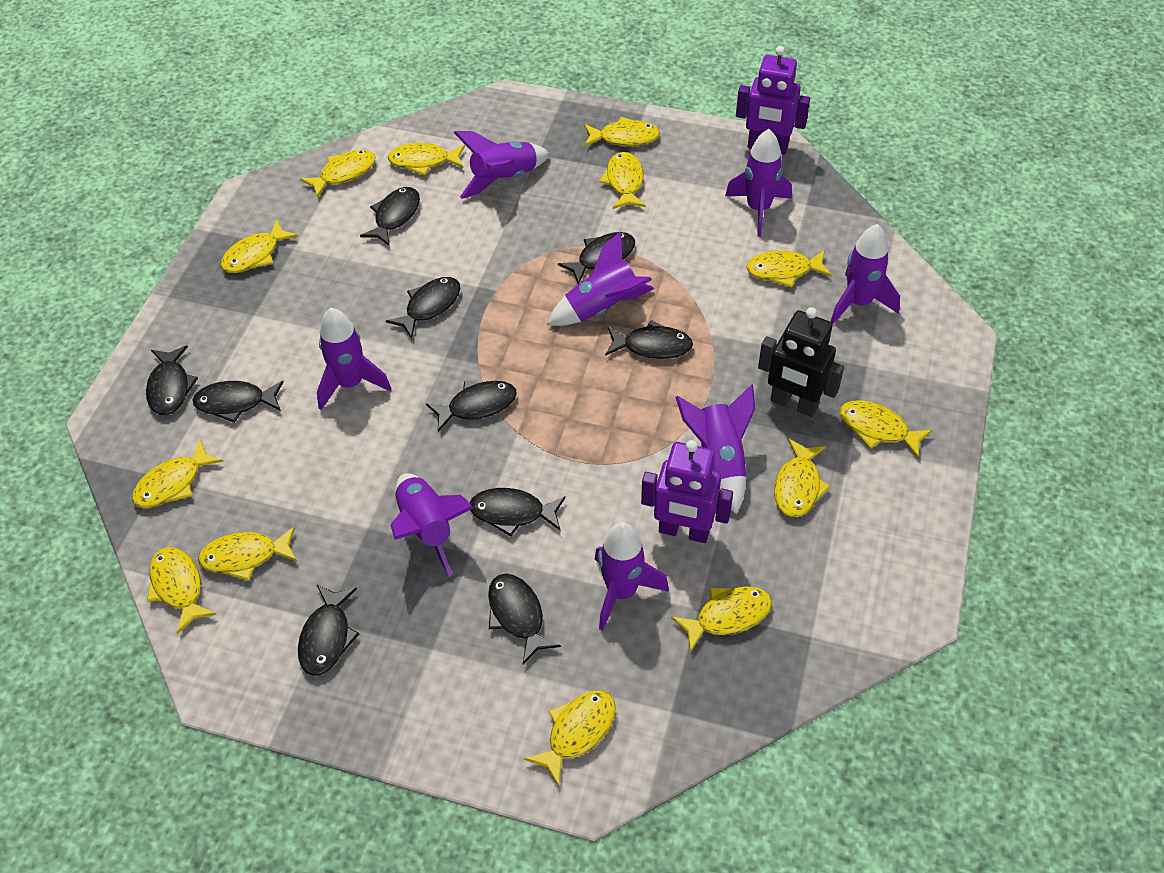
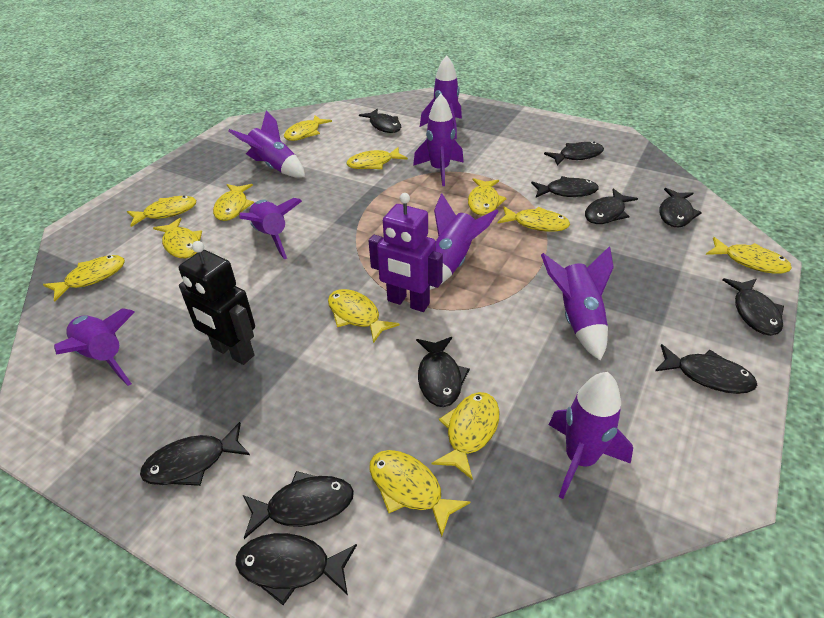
black fish: [146,345,198,415] [193,381,283,423] [298,585,359,676] [360,187,420,246] [386,277,460,339] [426,381,517,432] [470,488,566,537] [488,574,561,664] [558,232,635,284] [605,320,693,359] = 10 -> [140,422,250,486] [235,533,357,605] [243,471,354,539] [359,109,401,133] [416,337,470,407] [531,176,599,198] [544,142,604,165] [585,188,638,224] [655,344,757,394] [659,188,702,227] [723,278,784,336] = 11
purple robot: [641,440,733,543] [736,46,810,155] = 2 -> [369,193,443,312] = 1
yellow fish: [132,439,224,508] [147,547,217,634] [198,526,297,581] [221,219,298,273] [300,150,375,198] [388,143,465,175] [524,691,616,787] [584,117,660,147] [599,152,646,209] [671,586,772,652] [746,250,832,287] [774,438,831,517] [839,400,933,458] = 13 -> [43,255,125,301] [127,196,196,227] [153,218,202,258] [213,184,254,221] [284,115,332,141] [328,289,400,343] [346,147,408,169] [369,450,470,537] [431,392,499,480] [468,178,507,216] [498,206,570,232] [706,237,792,274] = 12

